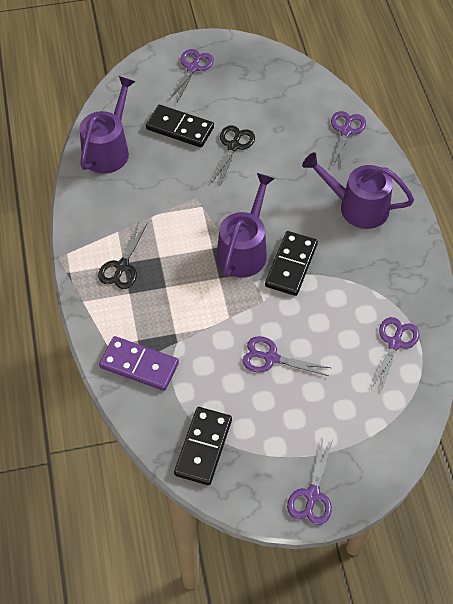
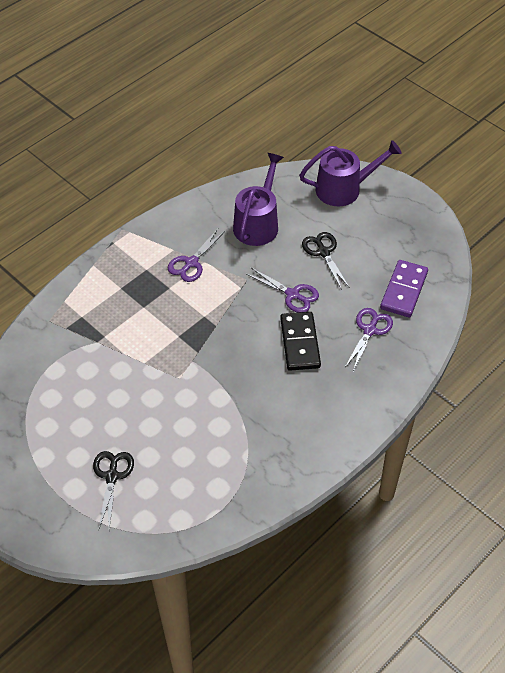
black domino: [146,105,214,147] [174,407,232,485] [265,231,318,296] = 3 -> [280,312,321,371] = 1
purple scissors: [169,49,214,103] [242,336,331,376] [287,438,333,525] [331,111,366,168] [371,317,419,394] = 5 -> [168,229,225,282] [246,268,319,313] [345,308,393,371] = 3
purple watering can: [79,76,136,174] [217,173,275,278] [302,152,414,229] = 3 -> [233,153,284,246] [299,140,402,206] = 2

